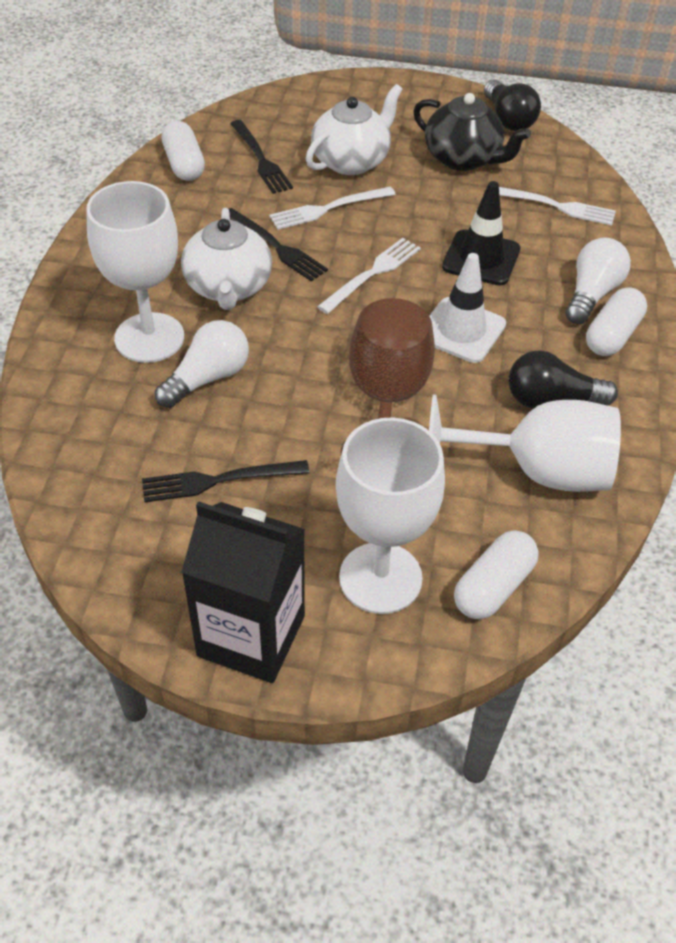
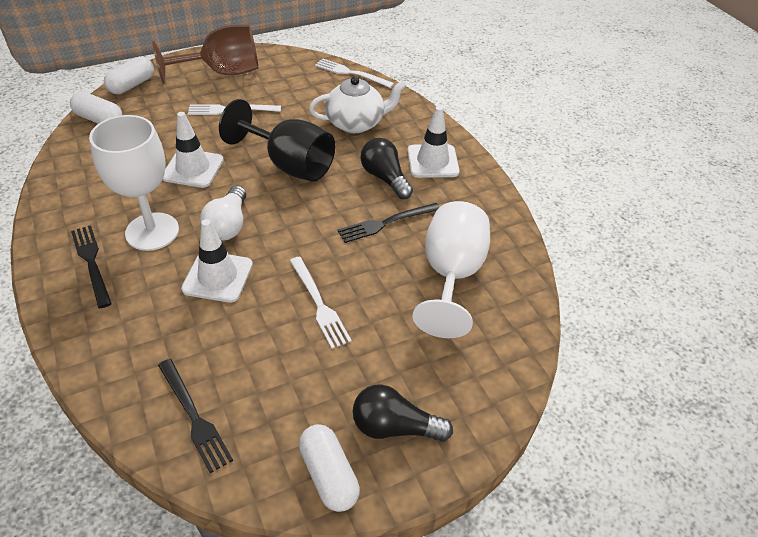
black carton: [181,501,305,683] = 1 -> none = 0
black goblet: none = 0 -> [219,99,335,182] = 1
black teapot: [413,93,531,171] = 1 -> none = 0
black traffic cone: [442,181,520,286] = 1 -> none = 0
white goblet: [86,181,184,363] [336,418,445,614] [429,394,621,492] = 3 -> [89,115,179,251] [412,201,490,338] = 2
white light bulb: [155,320,249,408] [565,237,631,324] = 2 -> [200,186,246,240] = 1
white teapot: [181,208,272,310] [306,84,403,175] = 2 -> [309,76,407,133] = 1
white traffic cone: [429,253,506,363] = 1 -> [162,112,224,188] [181,219,253,303] [407,106,460,178] = 3

